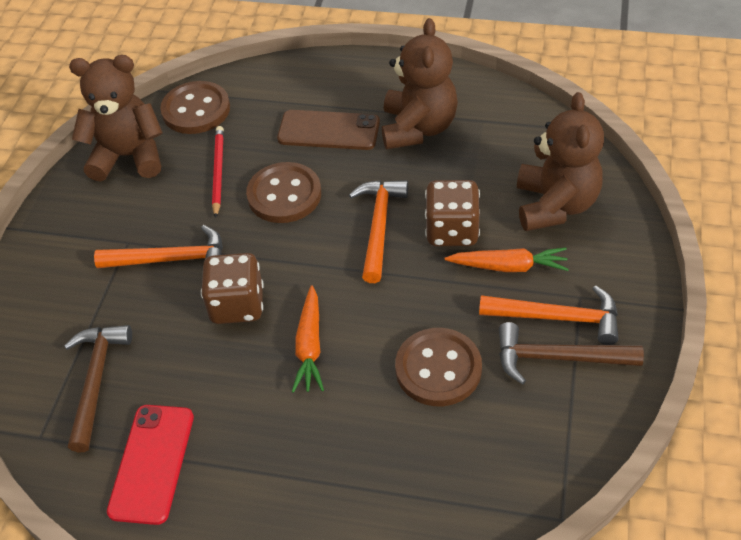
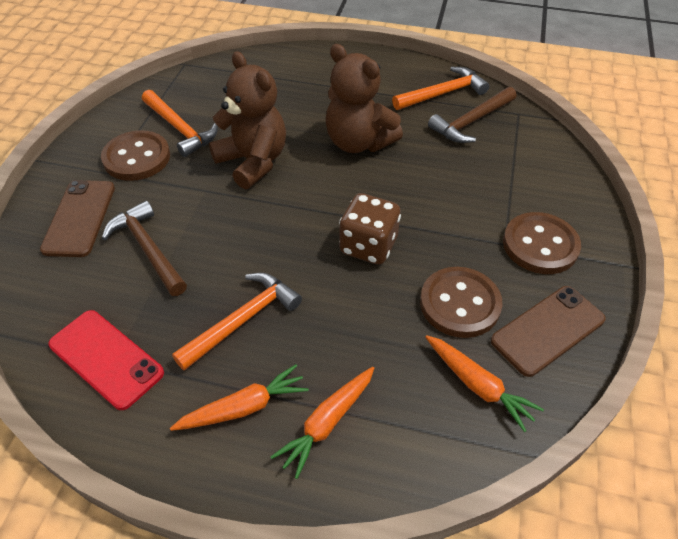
brown dice: [201,253,264,324] [425,180,480,246] = 2 -> [339,193,401,265] = 1
brown phone: [277,110,380,150] = 1 -> [40,180,115,257] [491,286,606,377] = 2
brown teddy bear: [69,55,163,182] [382,18,458,149] [517,92,604,231] = 3 -> [209,51,286,189] [325,44,403,153] = 2
orange carrot: [292,285,324,393] [445,247,569,272] = 2 -> [170,364,309,431] [271,366,374,479] [425,335,544,432] = 3
red pencil: [212,126,224,218] = 1 -> none = 0

